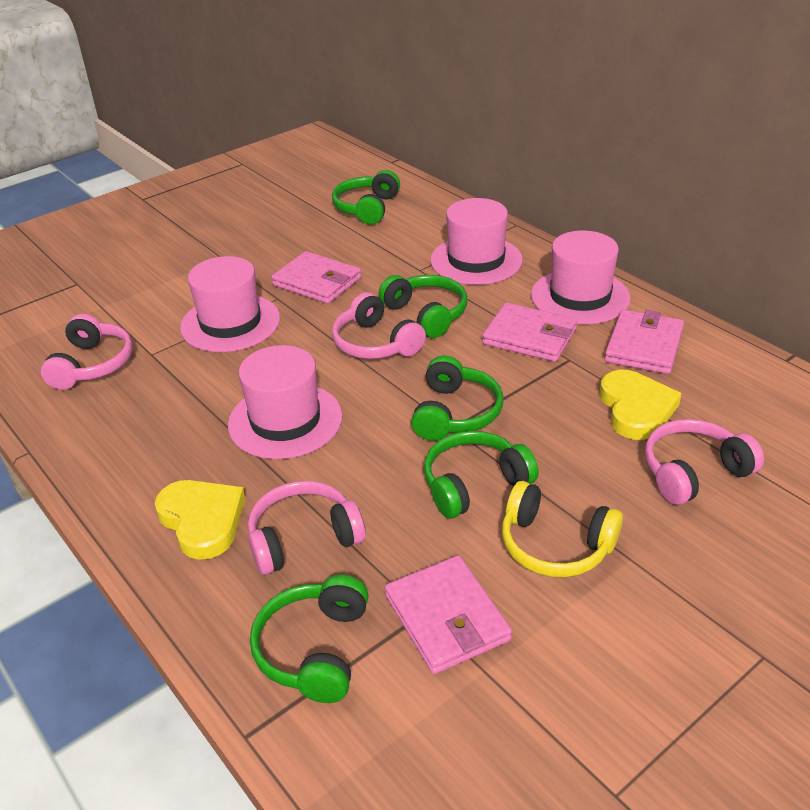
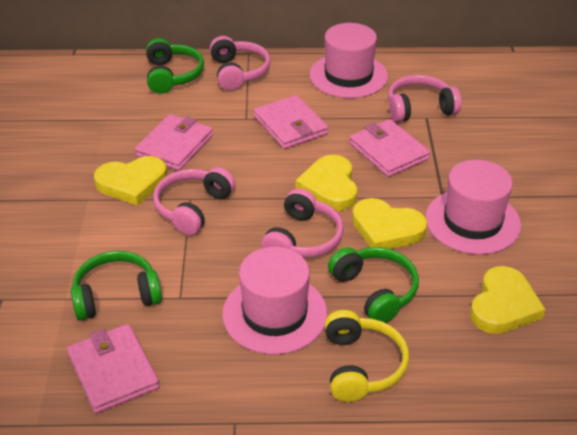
green headphones: [250,575,368,703] [332,170,400,224] [379,275,467,338] [411,356,503,441] [424,431,539,519] = 5 -> [71,251,162,320] [146,38,204,94] [328,247,419,323] = 3
pink hat: [180,256,280,352] [228,345,343,459] [430,198,523,285] [531,231,631,324] = 4 -> [222,247,327,355] [310,23,388,98] [425,160,521,255] = 3
yellow heart: [154,480,246,560] [600,370,682,440] = 2 -> [94,156,167,205] [296,155,357,211] [352,198,427,249] [470,266,546,334] = 4

